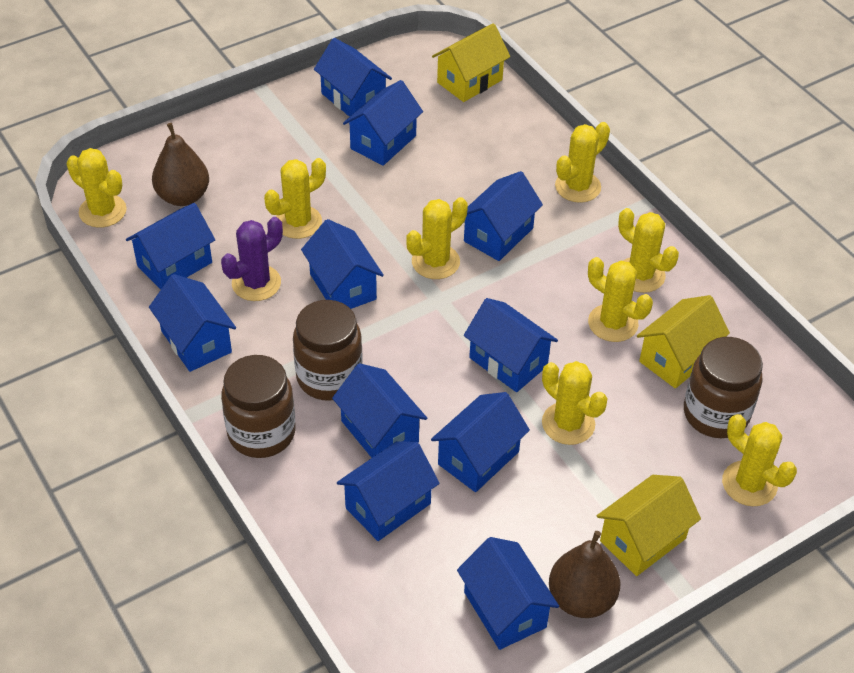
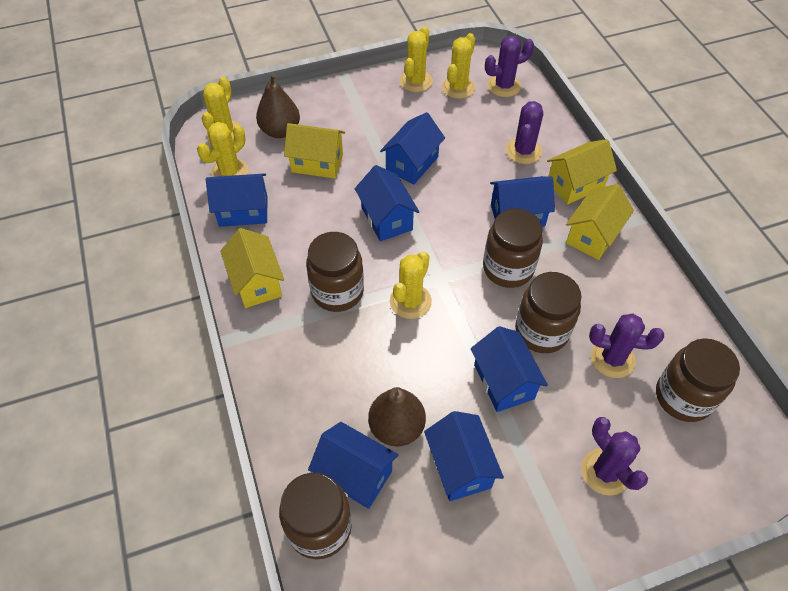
blue house: [126,203,215,289] [149,274,236,372] [301,219,384,309] [314,38,392,117] [332,363,427,458] [337,441,440,541] [343,80,423,166] [431,392,530,492] [457,537,559,650] [464,171,543,261] [464,298,558,392] = 11 -> [206,173,268,227] [308,422,399,509] [355,165,419,241] [380,112,445,184] [424,411,504,501] [471,326,548,412] [490,176,555,227] = 7
brown jar: [221,355,296,458] [293,300,363,401] [684,337,763,438] = 3 -> [279,473,352,559] [306,232,364,312] [483,208,543,288] [515,272,581,353] [656,338,740,422] = 5
purple cactus: [221,217,283,301] = 1 -> [485,36,534,97] [506,101,543,164] [581,417,648,496] [589,314,664,378] = 4
yellow cactus: [67,148,127,228] [264,158,326,239] [406,197,468,279] [542,361,608,445] [555,122,610,203] [588,257,653,342] [618,208,679,293] [722,414,797,506] = 8 -> [197,122,248,177] [202,77,240,140] [390,251,432,319] [399,26,433,92] [442,33,475,99] = 5
yellow house: [432,23,510,102] [597,475,701,576] [637,295,730,388] = 3 -> [220,228,284,308] [284,123,345,179] [547,139,617,204] [566,184,634,260] = 4

